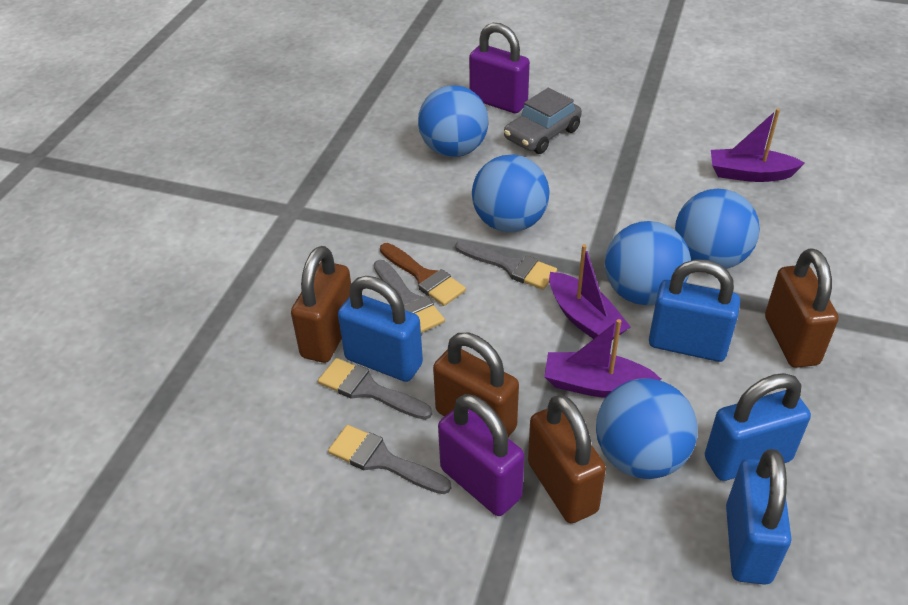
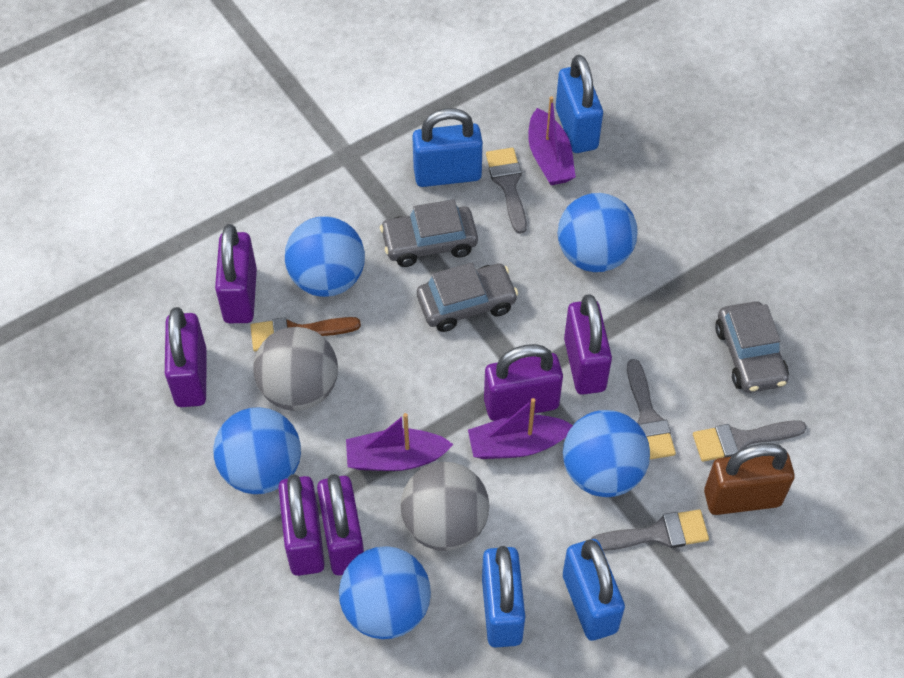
brown padlock: [291,246,351,363] [433,333,519,437] [528,394,606,523] [765,248,839,368] = 4 -> [704,443,795,515] = 1
grey ball: none = 0 -> [253,327,338,411] [401,462,489,551] = 2
grey car: [504,88,582,154] = 1 -> [380,199,478,267] [417,263,518,332] [715,301,789,393] = 3
purple padlock: [438,394,525,516] [469,23,530,113] = 2 -> [165,307,206,407] [215,224,257,323] [278,474,325,576] [317,474,364,575] [484,344,563,421] [564,294,612,395] = 6

